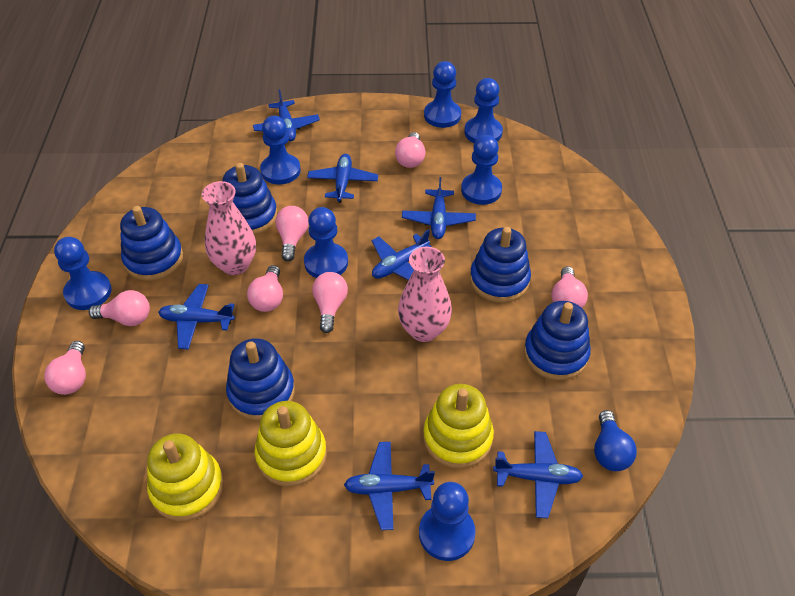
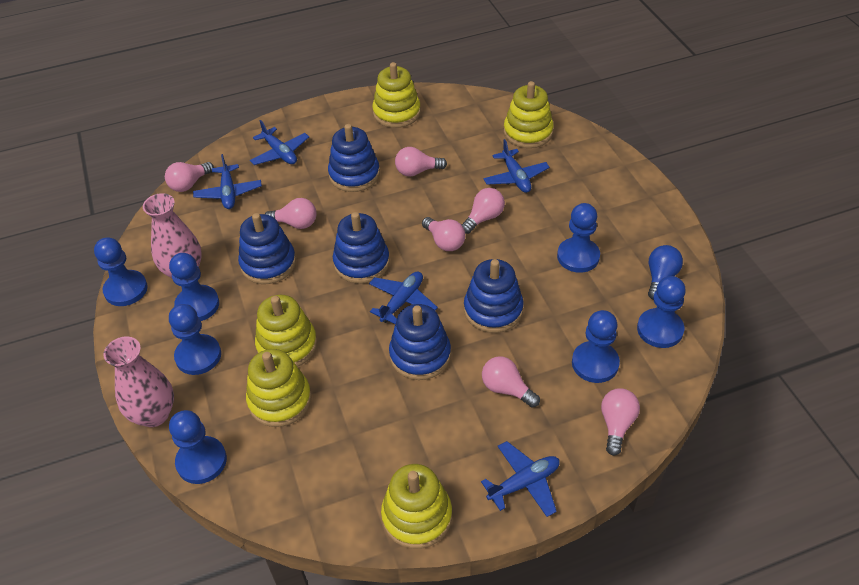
blue plane: [158,284,235,349] [253,89,320,141] [307,154,378,203] [344,442,435,530] [372,229,431,280] [402,177,476,239] [493,431,583,518] = 7 -> [193,154,262,209] [250,120,309,165] [369,271,438,324] [481,441,560,517] [484,139,550,193] = 5
yellow stacking toy: [147,433,224,521] [255,401,327,487] [423,384,494,469] = 3 -> [246,349,312,427] [255,295,317,367] [372,62,421,128] [381,464,452,549] [504,81,554,148] = 5

